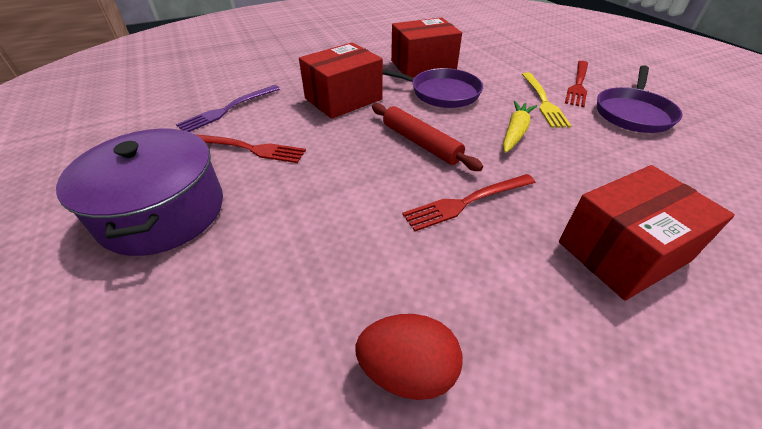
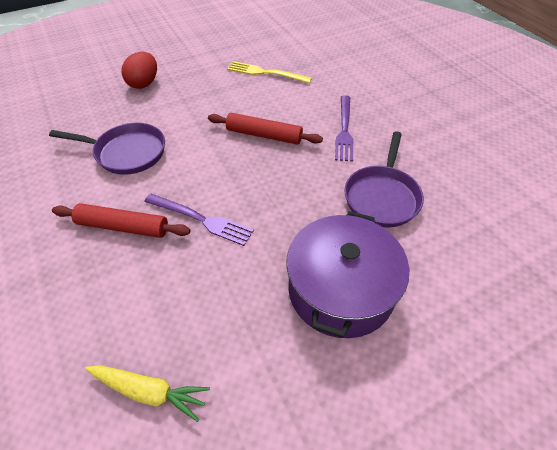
purple fork: [176,85,280,132] = 1 -> [144,194,254,246] [335,95,353,162] = 2
red box: [299,42,383,119] [391,17,462,78] [559,165,735,300] = 3 -> none = 0
red fork: [195,134,306,163] [402,174,536,231] [565,61,588,107] = 3 -> none = 0
red rolling pin: [372,103,483,171] = 1 -> [52,203,191,238] [208,113,323,144] = 2

